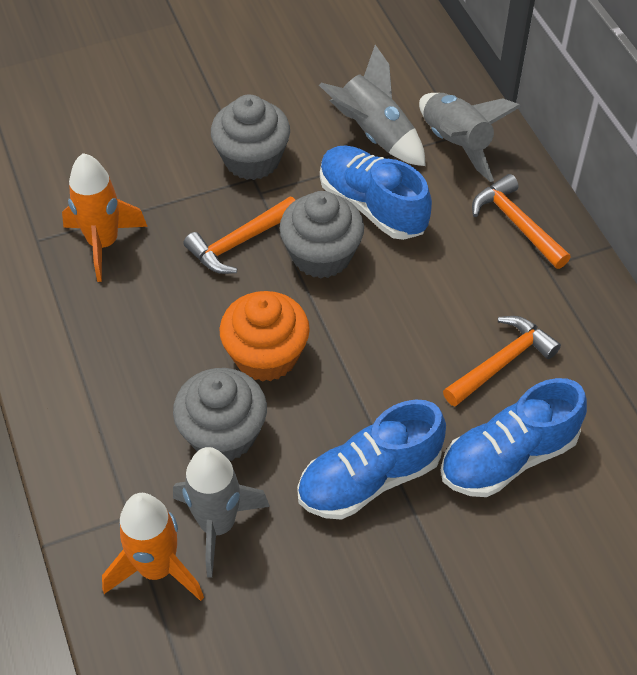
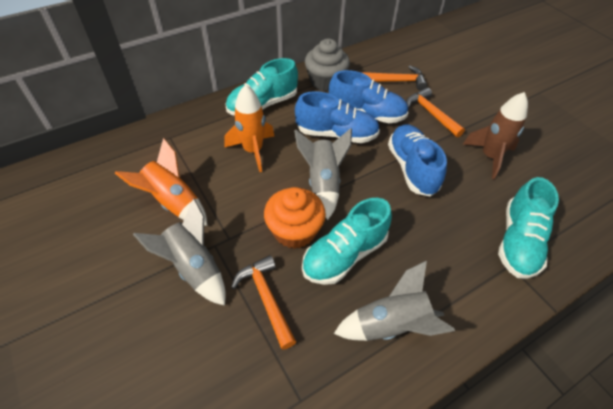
brown rocket: none = 0 -> [463,92,528,179] = 1
grey cupcake: [173,368,267,461] [211,94,290,180] [279,191,364,278] = 3 -> [305,39,350,92] = 1
turquoise shoe: none = 0 -> [226,58,298,116] [302,198,392,285] [498,177,559,279] = 3

